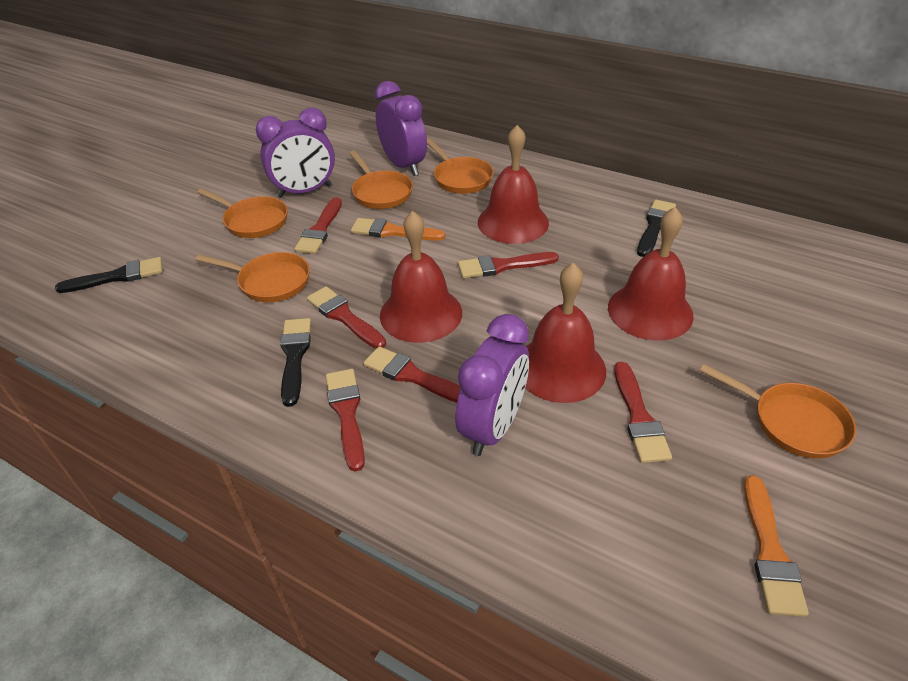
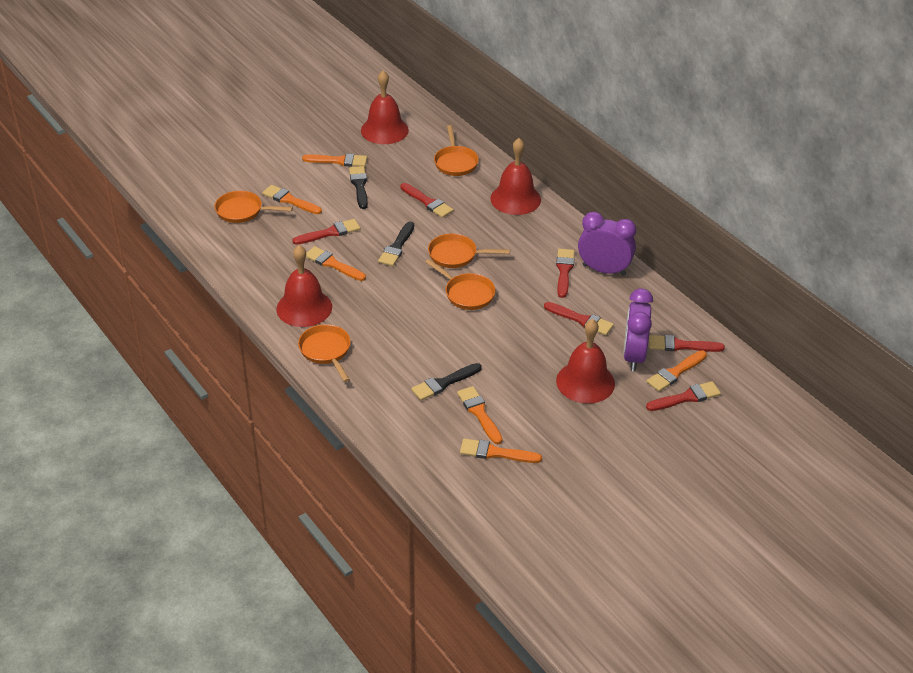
orange brush: [351,218,446,241] [744,475,809,617] = 2 -> [262,185,322,214] [302,154,367,167] [306,246,366,281] [457,386,502,444] [460,438,542,463] [646,350,707,392] = 6
purple clock: [256,108,335,197] [375,81,427,176] [455,314,529,456] = 3 -> [578,212,636,276] [623,289,653,371] = 2

